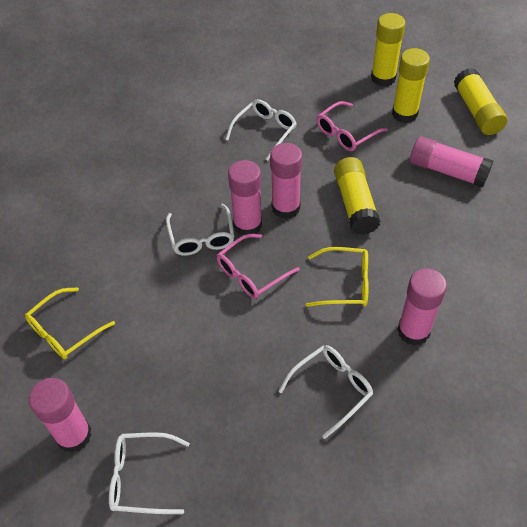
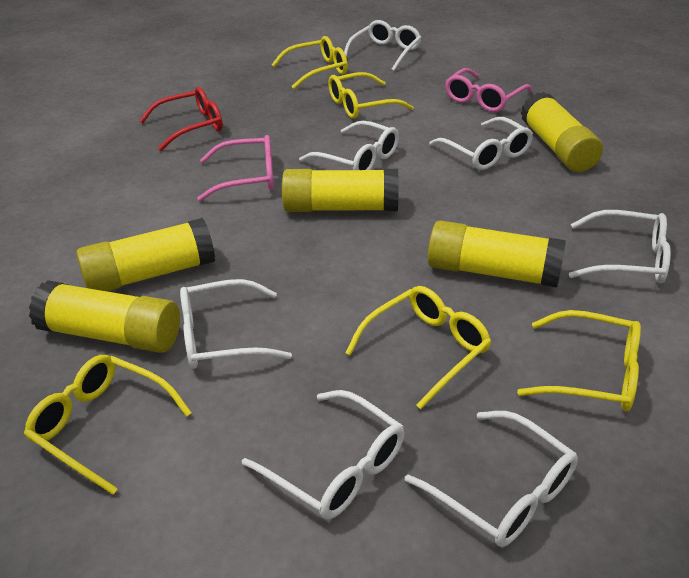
pink glue stick: [29,378,92,453] [228,160,262,235] [270,143,302,219] [397,268,447,345] [410,136,493,188] = 5 -> none = 0
red glasses: none = 0 -> [139,87,223,151] = 1
white glasses: [109,432,190,514] [166,204,234,256] [225,99,297,161] [278,345,373,439] = 4 -> [180,279,292,369] [242,390,404,520] [299,121,399,170] [344,20,422,71] [405,411,578,547] [429,117,533,170] [569,210,671,283] = 7
yellow glasses: [25,287,115,359] [306,247,369,307] = 2 -> [24,355,192,495] [271,36,348,89] [328,72,414,119] [345,286,491,409] [517,310,641,411] = 5
yellow glue stick: [334,157,380,235] [371,13,405,87] [392,48,430,123] [454,68,507,135] = 4 -> [29,280,180,353] [76,218,215,291] [282,169,398,212] [428,220,566,288] [521,92,603,172] = 5

